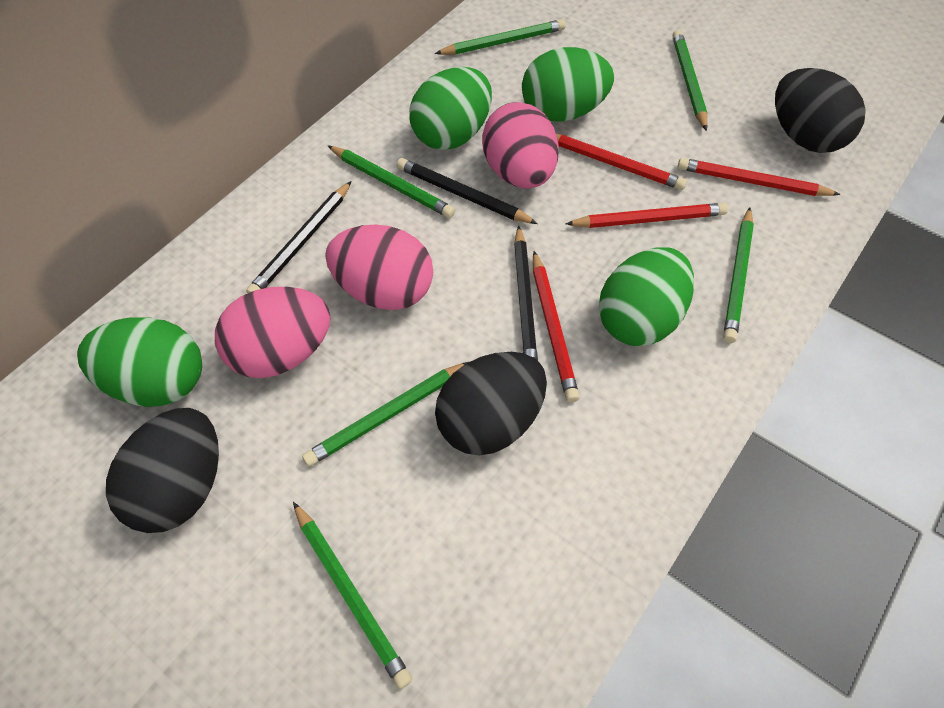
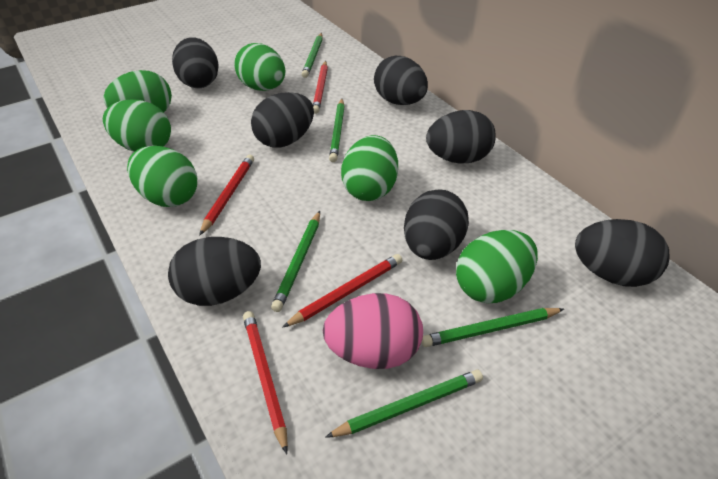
black egg: [106,408,219,533] [435,352,547,455] [775,68,866,153] = 3 -> [168,237,261,306] [172,37,219,88] [251,92,314,148] [374,56,428,105] [404,189,469,260] [426,110,496,164] [575,219,669,287] = 7
black pencil: [246,181,352,293] [397,158,538,224] [514,225,538,360] = 3 -> none = 0
green egg: [77,317,202,407] [409,67,492,150] [522,47,614,122] [599,247,694,346] = 4 -> [103,70,172,112] [103,99,171,152] [127,146,197,207] [234,43,285,91] [341,135,398,201] [456,230,538,303] = 6
green pencil: [293,502,412,689] [302,362,468,467] [328,146,455,218] [435,19,566,55] [672,30,707,131] [723,207,754,343] = 6 -> [271,211,320,312] [302,33,323,78] [325,370,483,438] [329,99,345,162] [421,308,564,347] = 5
pink egg: [215,287,331,378] [325,225,433,310] [482,102,559,189] = 3 -> [323,293,423,369] = 1

